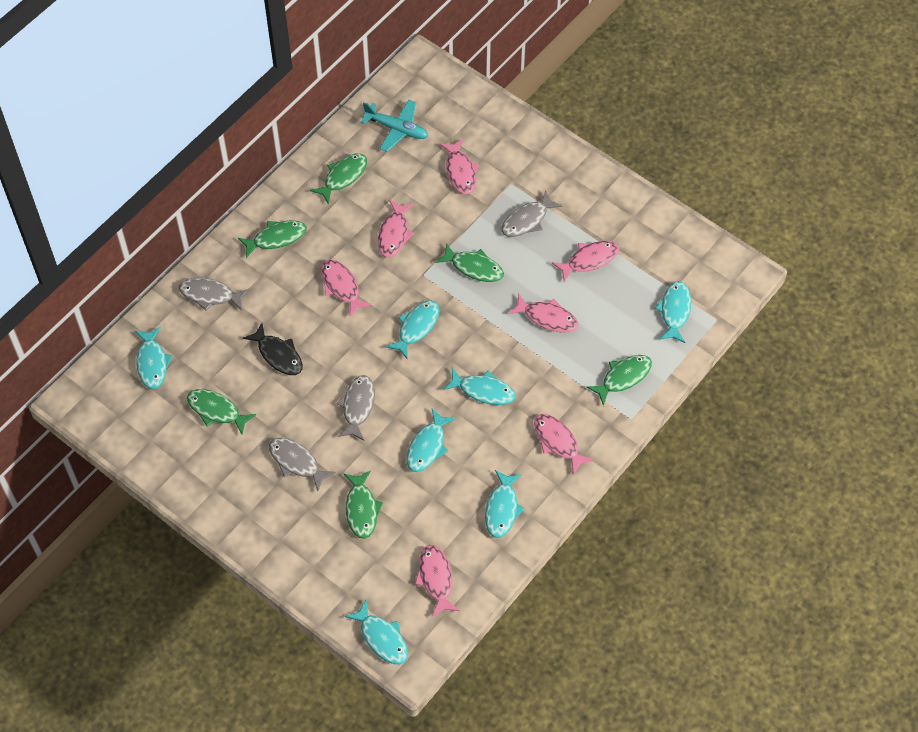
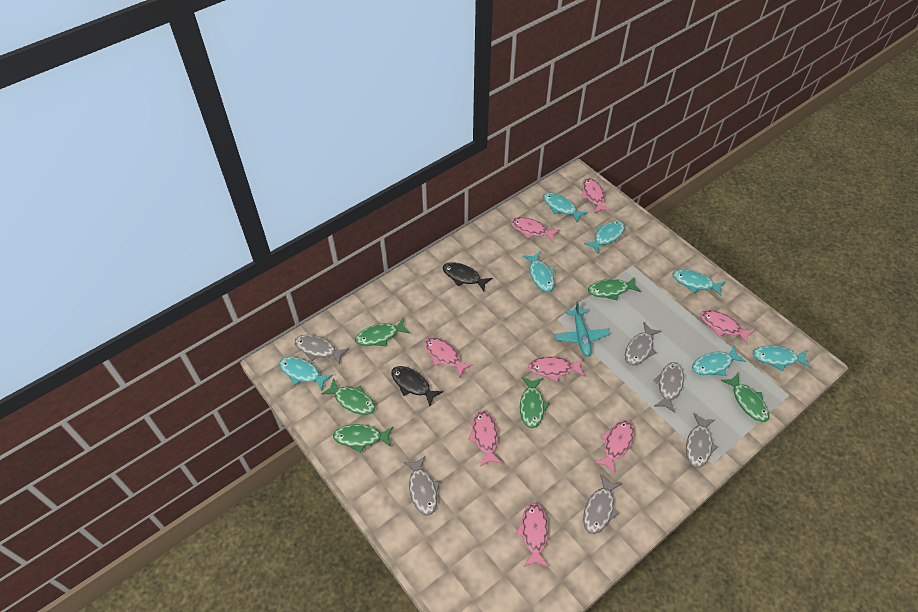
black fish: [243,323,303,375] = 1 -> [391,366,443,406] [443,262,493,291] = 2
grey fish: [179,278,249,311] [269,438,336,491] [336,375,375,440] [501,190,562,237] = 4 -> [295,335,349,365] [403,456,440,515] [583,474,621,534] [625,322,662,365] [653,362,684,413] [686,413,718,468] = 6
pink fish: [321,259,372,317] [378,200,414,257] [415,545,459,617] [440,139,479,194] [508,293,578,333] [534,414,594,475] [552,241,619,282] = 7 -> [424,337,473,378] [468,411,502,466] [511,217,559,242] [516,503,549,567] [528,356,585,382] [581,178,611,214] [595,420,635,474] [700,310,755,345] = 8

